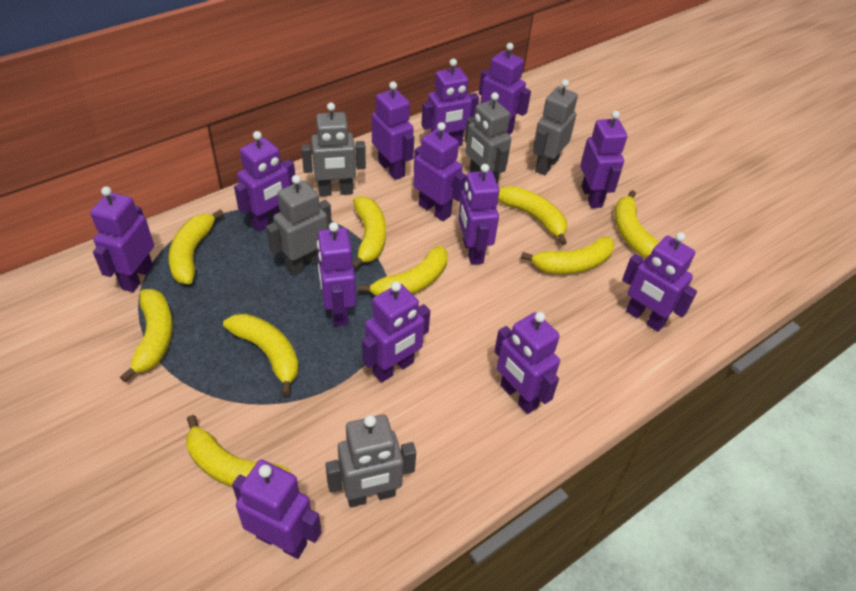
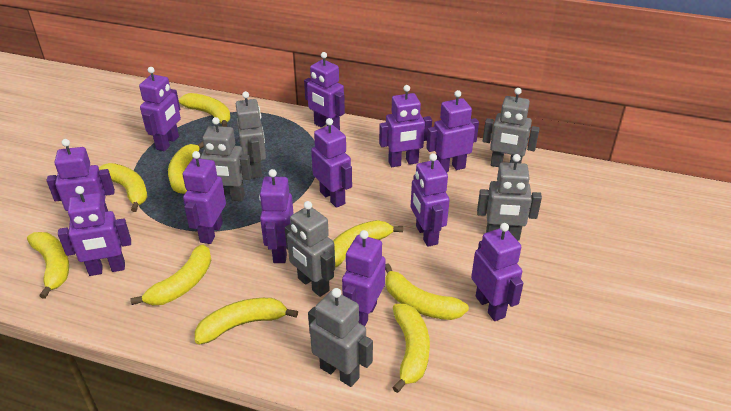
grey robot: [266,175,332,276] [301,102,366,196] [325,414,416,507] [464,92,512,184] [533,79,578,175] = 5 -> [198,117,252,201] [236,91,266,179] [285,201,335,297] [308,288,373,387] [477,154,542,241] [483,88,540,167] = 6
purple robot: [90,186,154,292] [232,460,321,559] [234,131,295,232] [317,222,356,326] [362,281,430,382] [372,81,414,180] [413,122,467,221] [421,59,479,146] [458,164,499,265] [479,43,531,135] [494,312,560,414] [580,111,627,208] [622,232,697,332] = 13 -> [46,139,115,212] [58,186,131,276] [139,67,181,151] [183,151,226,244] [259,169,294,263] [304,52,345,130] [311,118,352,208] [342,230,386,326] [379,85,432,167] [411,153,450,247] [426,90,479,173] [471,223,523,321] = 12

